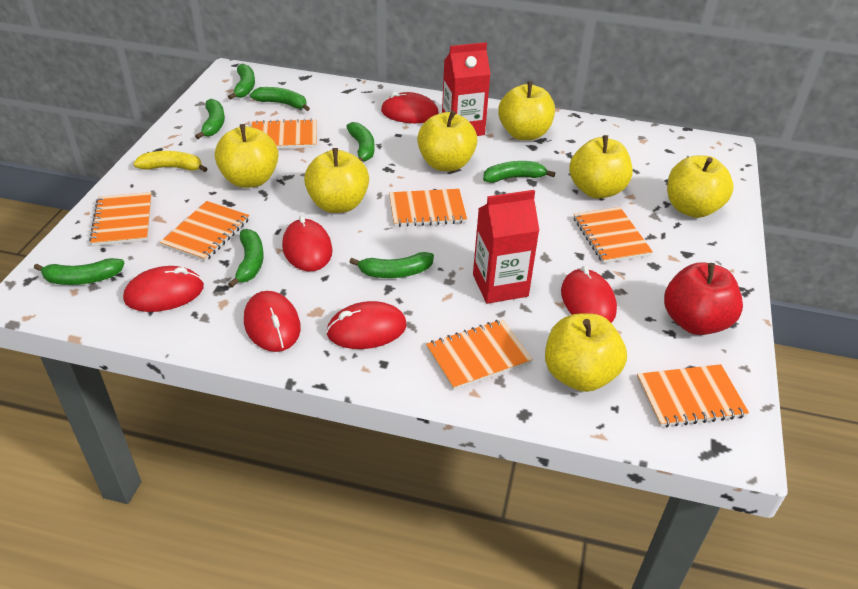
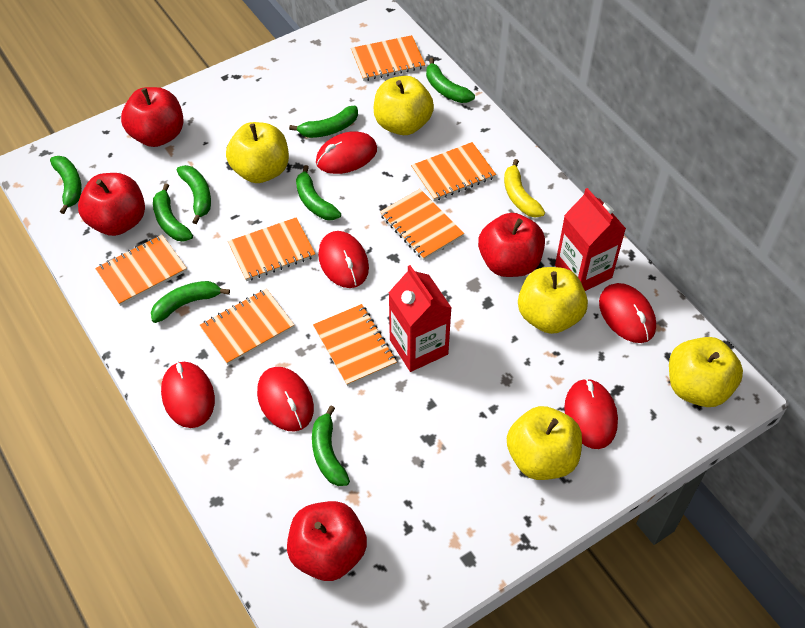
red apple: [664,262,743,335] = 1 -> [78,173,145,236] [121,87,184,147] [287,501,367,581] [478,213,545,277] = 4
yellow apple: [215,124,279,188] [304,148,369,213] [417,111,478,171] [498,81,555,140] [545,313,627,392] [569,135,633,199] [667,156,734,218] = 7 -> [226,122,289,183] [374,76,434,135] [507,406,582,480] [518,267,588,334] [669,337,743,407] = 5

